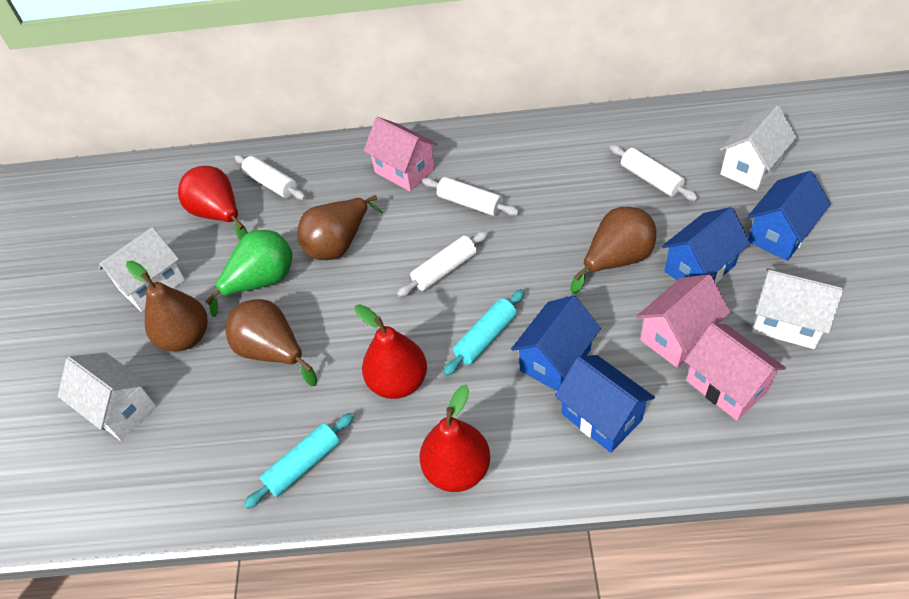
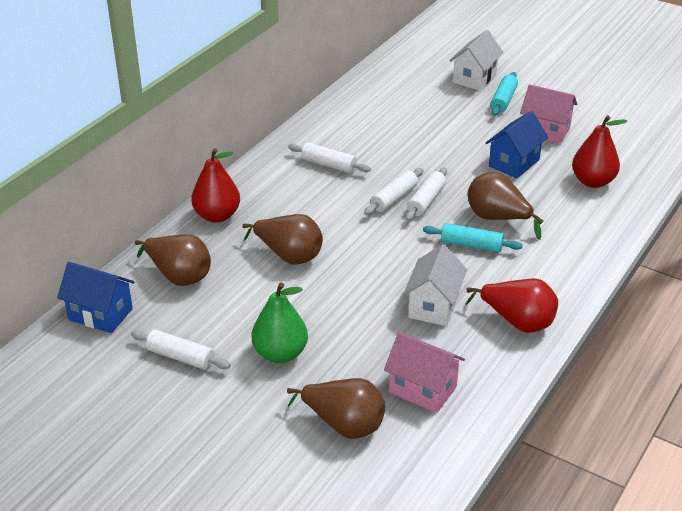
blue house: [511,296,601,391] [555,355,655,453] [662,207,751,283] [747,171,831,261] = 4 -> [57,262,135,333] [486,111,548,178] = 2
pink house: [364,117,438,192] [636,274,730,368] [685,323,786,421] = 3 -> [384,332,465,413] [520,84,577,144] = 2
white house: [58,353,156,441] [99,227,185,312] [719,106,797,190] [752,268,844,349] = 4 -> [403,244,467,326] [449,30,504,91] = 2

